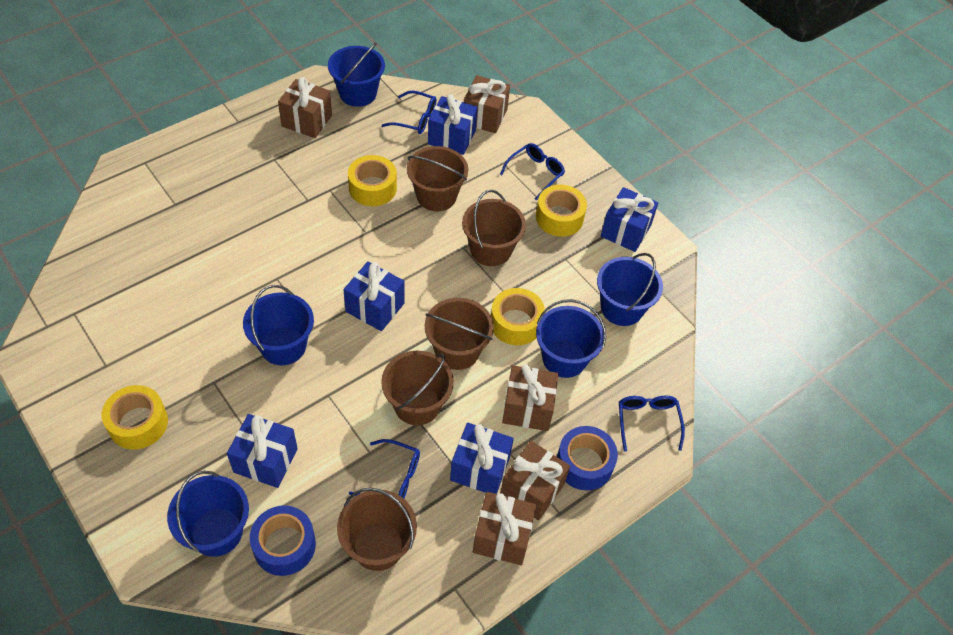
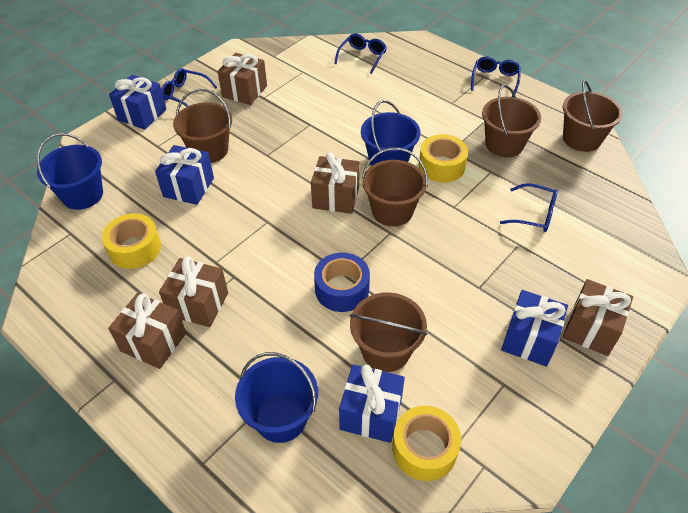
blue bucket: [167,471,249,557] [243,285,314,365] [328,42,385,107] [536,299,606,378] [597,253,663,326] = 5 -> [37,133,103,210] [235,352,318,443] [361,100,420,166] = 3
blue gift: [227,414,298,488] [343,261,405,331] [428,94,478,155] [450,422,514,494] [601,187,658,252] = 5 -> [109,75,166,130] [155,145,214,205] [339,364,405,443] [501,290,568,366] = 4
blue tape: [250,505,316,576] [557,426,618,491] = 2 -> [314,253,370,312] = 1
yellow tape: [102,385,168,450] [348,155,397,206] [491,288,545,345] [536,185,587,237] = 4 -> [102,213,161,269] [392,406,461,481] [419,134,468,183] = 3

